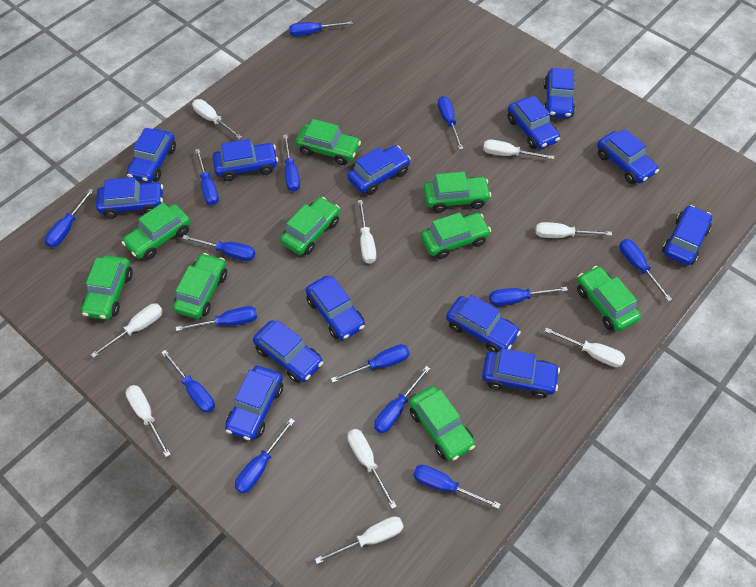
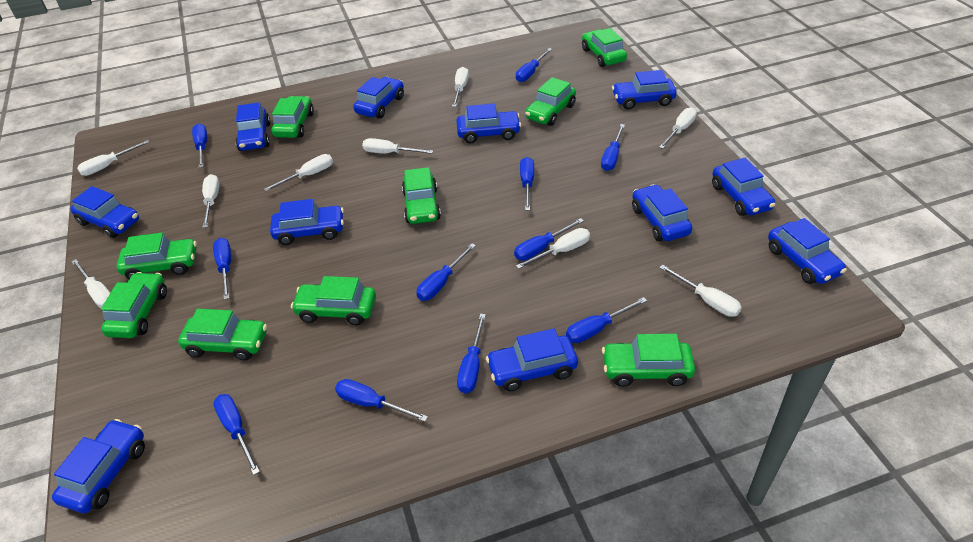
blue car: [96,177,163,218] [127,128,176,183] [213,139,278,181] [225,366,283,441] [253,320,323,383] [306,276,365,340] [347,145,411,195] [446,295,521,352] [482,348,560,398] [507,96,560,149] [543,68,575,118] [597,129,659,184] [662,205,712,265] = 13 -> [52,419,145,513] [70,186,139,238] [236,102,270,151] [270,199,344,245] [353,77,404,119] [456,104,521,143] [486,329,578,391] [612,70,677,110] [632,184,692,241] [712,158,776,216] [768,218,847,284] = 11
blue screwdriver: [45,189,94,247] [161,350,215,413] [176,306,257,331] [182,235,255,261] [195,149,219,205] [235,418,295,494] [283,134,300,192] [289,21,353,36] [331,344,410,383] [374,366,430,433] [413,465,500,509] [438,96,463,150] [489,287,568,306] [619,239,672,301] = 14 -> [192,124,207,168] [213,238,231,300] [213,394,260,475] [335,379,428,422] [416,244,476,301] [457,314,486,393] [514,218,584,261] [516,48,552,82] [520,157,534,210] [566,297,647,343] [601,124,625,171] = 11

